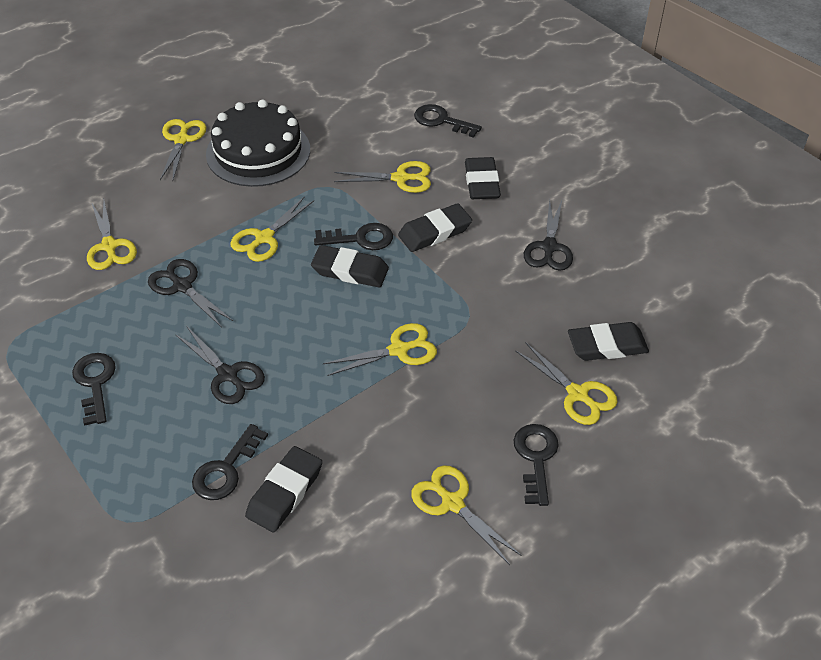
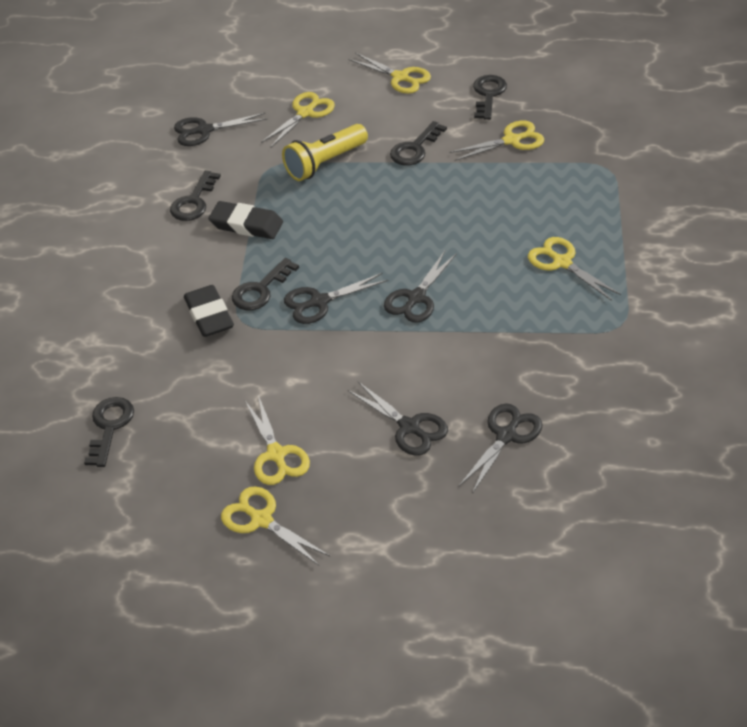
black cake: [206,99,310,187] = 1 -> none = 0
black eraser: [245,446,322,533] [311,245,389,287] [398,203,472,252] [465,157,501,199] [568,322,649,361] = 5 -> [184,285,234,337] [209,201,283,239] = 2
black scissors: [148,259,233,327] [175,327,265,404] [524,200,573,271] = 3 -> [174,113,268,146] [284,273,389,324] [348,382,448,456] [384,251,457,323] [459,404,543,494] = 5
yellow flashlight: none = 0 -> [282,124,368,181] = 1
yellow scissors: [87,201,137,270] [160,119,207,180] [231,196,314,262] [323,323,437,376] [334,161,431,193] [411,465,522,565] [515,343,618,425] = 7 -> [221,486,330,566] [245,395,310,485] [261,92,335,148] [348,53,431,94] [449,121,544,161] [528,237,621,301] = 6

